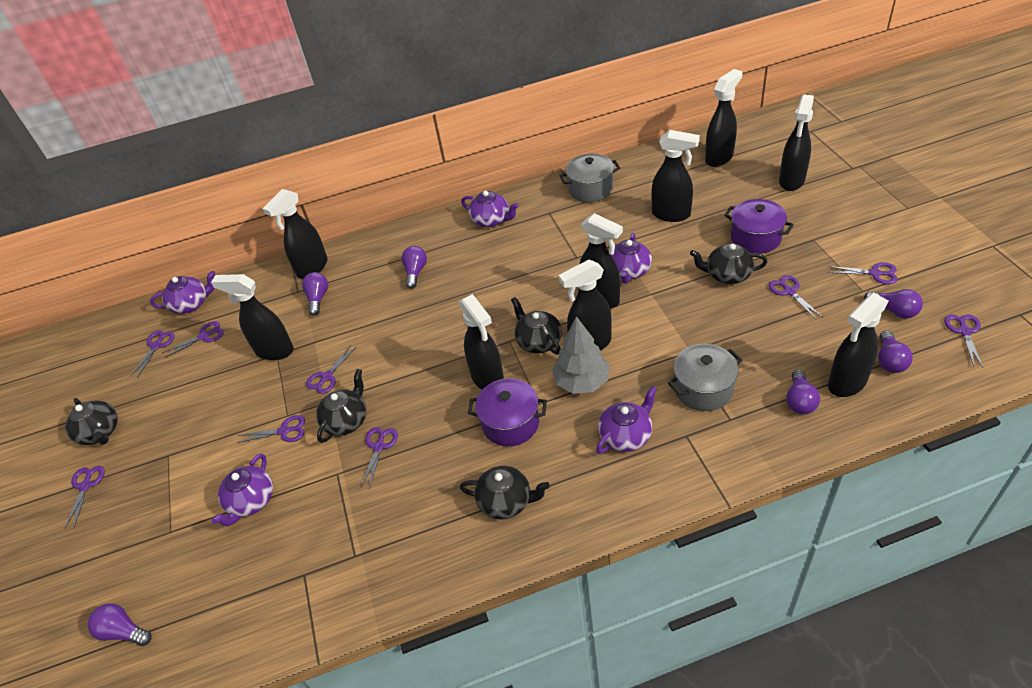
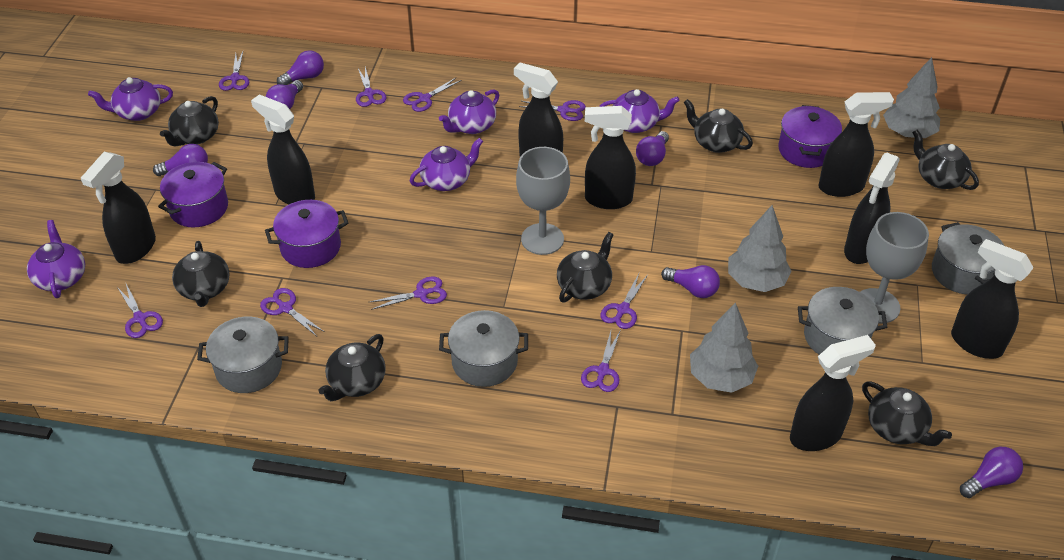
black spray bottle: [211,274,294,360] [262,189,328,279] [459,294,504,390] [558,260,612,351] [579,213,623,309] [652,130,700,222] [705,69,742,167] [779,95,814,191] [828,293,889,397] = 9 -> [81,152,156,264] [251,94,315,205] [514,63,563,157] [585,106,636,209] [790,335,876,451] [818,92,894,197] [844,152,900,264] [951,239,1034,359] = 8
black teapot: [65,398,118,445] [316,369,367,443] [460,466,550,519] [511,297,562,355] [690,243,767,284] = 5 -> [160,96,219,146] [172,241,229,307] [319,334,386,401] [557,232,614,302] [683,99,753,153] [862,382,952,446] [912,130,979,190] = 7
grey goblet: none = 0 -> [516,147,570,255] [860,212,929,323] = 2
grey pot: [559,154,620,202] [668,344,742,411] = 2 -> [197,317,289,393] [439,310,528,387] [798,287,887,355] [932,222,1004,295] = 4
grey tree: [552,316,610,394] = 1 -> [690,302,758,393] [728,205,792,292] [883,57,940,138] = 3
purple pot: [468,378,547,446] [724,199,794,254] = 2 -> [158,162,228,228] [265,200,349,268] [778,105,842,168] = 3

